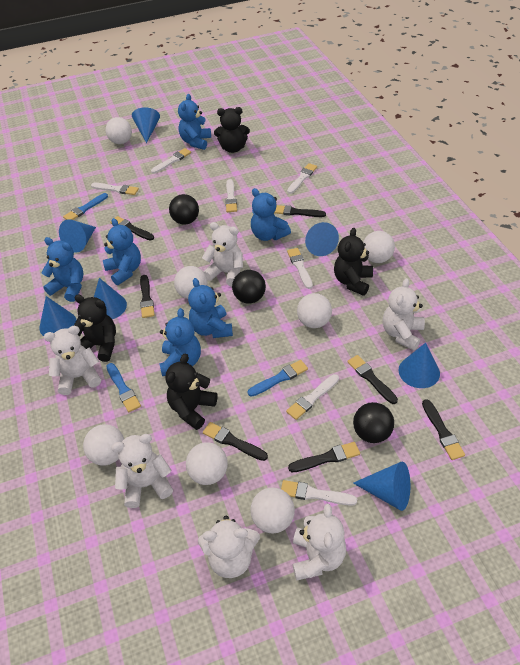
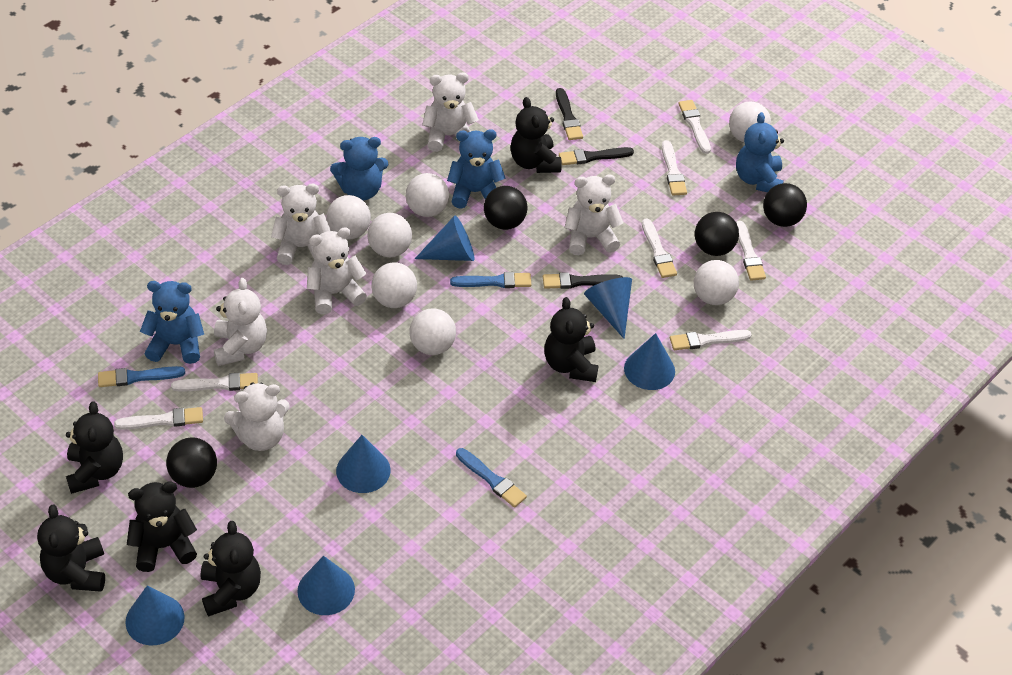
black ball: [169,194,199,225] [232,270,266,304] [353,402,394,443] = 3 -> [166,437,217,488] [484,186,527,230] [695,212,739,256] [763,183,807,227] = 4
black brush: [110,216,154,241] [140,275,154,318] [203,422,268,461] [274,205,326,217] [288,442,360,472] [347,355,398,404] [422,399,465,460] = 7 -> [543,272,622,289] [556,88,583,140] [559,147,634,165] = 3
black teddy bear: [74,295,116,362] [165,354,217,430] [214,107,250,153] [334,228,373,296] = 4 -> [37,504,105,592] [66,401,123,494] [127,481,197,572] [201,521,261,617] [511,97,562,173] [544,297,599,382] = 6
blue cone: [39,296,77,336] [59,219,96,253] [94,278,127,319] [132,107,160,143] [305,222,339,256] [353,461,410,511] [398,343,440,388] = 7 -> [125,585,185,645] [297,556,355,615] [336,435,391,493] [415,215,474,261] [584,277,632,339] [624,333,675,390] = 6
blue teddy bear: [41,237,83,302] [103,218,141,285] [159,308,201,376] [178,94,211,150] [188,278,233,338] [251,188,291,241] = 6 -> [140,281,204,364] [330,137,388,201] [447,129,505,209] [736,112,784,192] = 4

